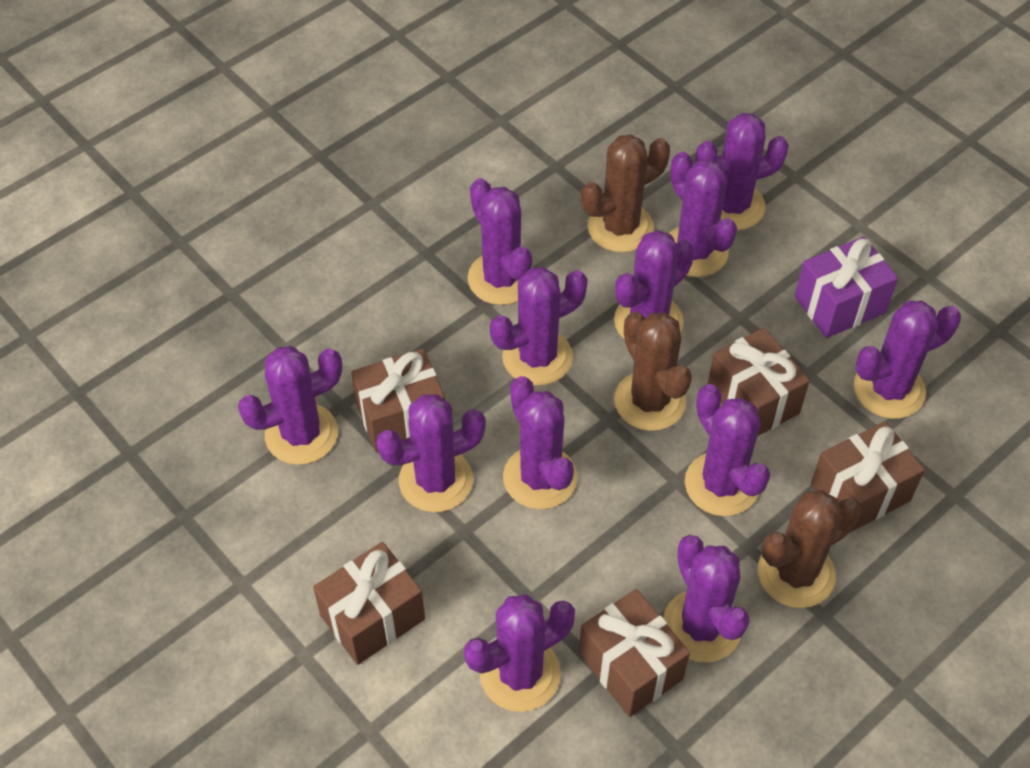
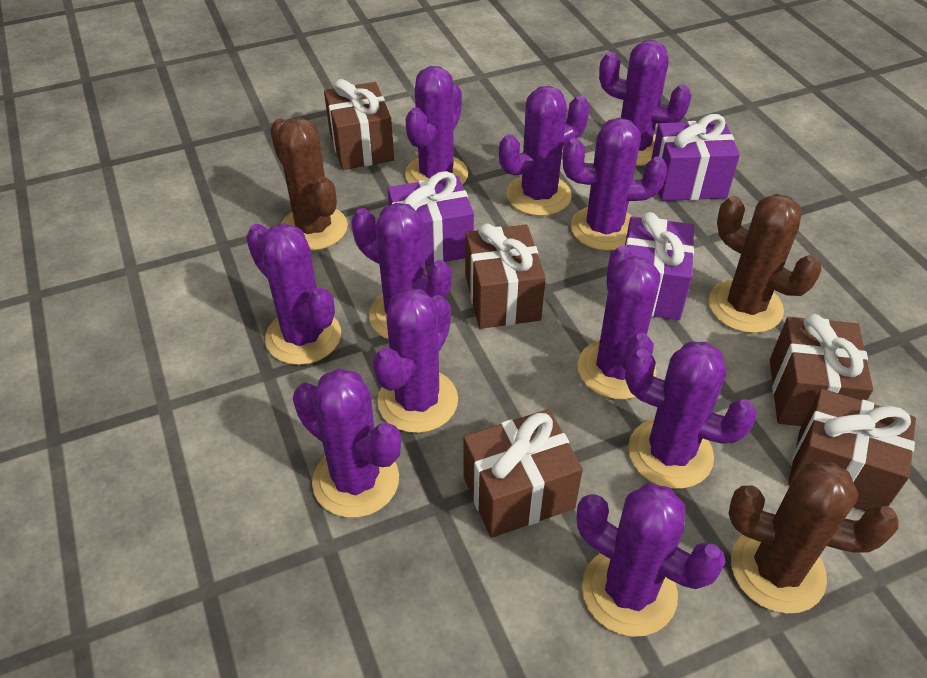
purple cactus: [238,346,342,465] [376,394,486,512] [464,594,575,712] [467,178,533,305] [490,267,588,386] [503,376,578,509] [614,230,695,340] [663,535,750,662] [669,152,737,277] [685,384,770,516] [695,113,789,230] [854,301,961,419] = 12 -> [246,223,341,365] [293,368,401,518] [352,203,452,340] [373,288,458,433] [405,66,468,185] [499,86,590,216] [563,118,667,251] [577,483,726,637] [578,246,660,400] [599,40,692,166] [625,341,757,489] = 11
purple gift: [795,237,898,338] = 1 -> [388,171,474,266] [625,212,694,320] [651,114,740,201] = 3

